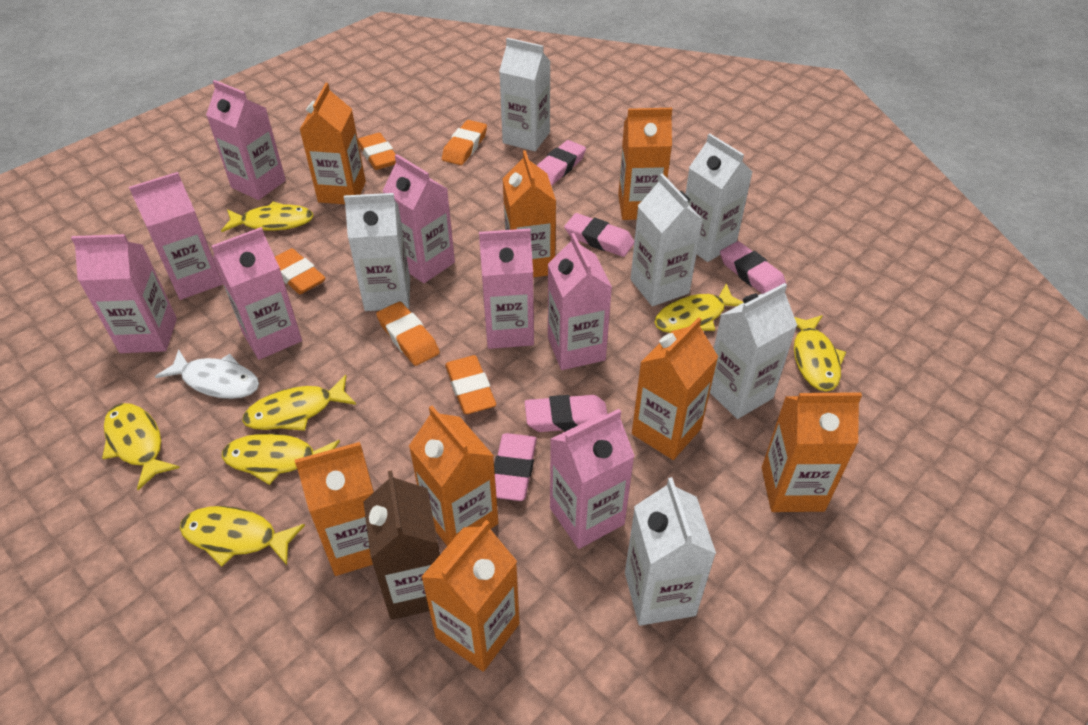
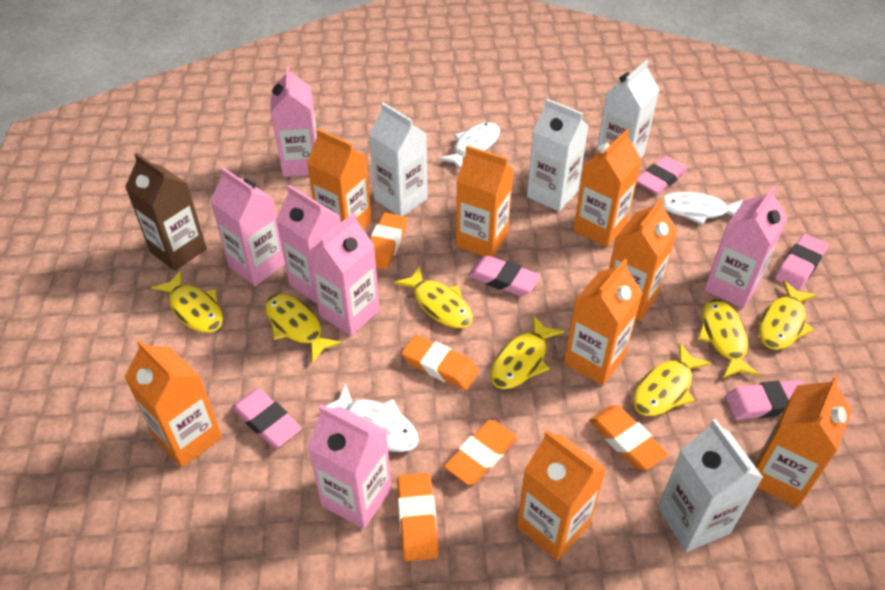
pink carton: [71,234,177,353] [129,172,223,300] [206,80,286,200] [211,227,302,360] [382,154,455,283] [479,229,534,349] [548,233,612,370] [550,409,635,549] = 8 -> [210,167,285,286] [271,65,317,177] [276,185,341,304] [308,213,380,336] [308,405,392,529] [704,186,787,308] = 6
white carton: [344,193,410,311] [499,38,551,151] [625,477,716,626] [631,173,703,306] [685,134,753,262] [710,283,797,419] = 6 -> [369,103,428,216] [527,99,589,212] [596,60,660,158] [658,419,763,552] = 4
white fish: [155,349,259,399] = 1 -> [325,384,419,452] [438,122,500,169] [660,192,743,225] = 3

